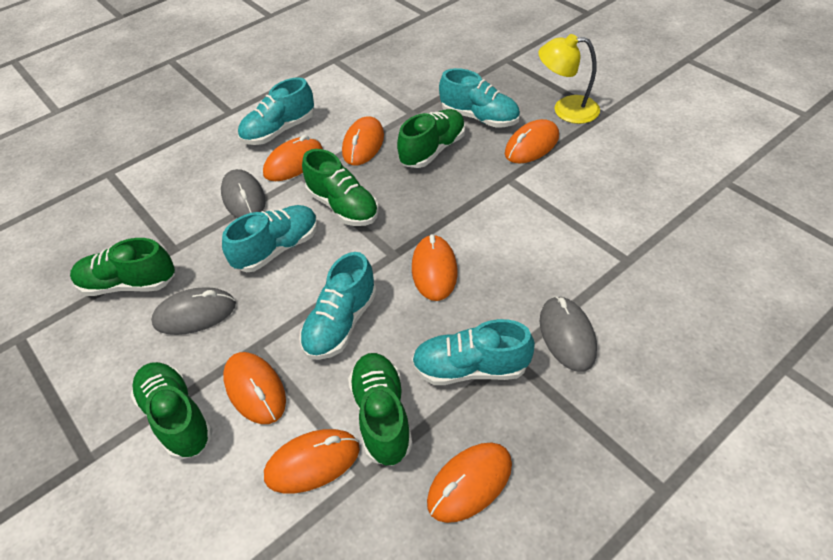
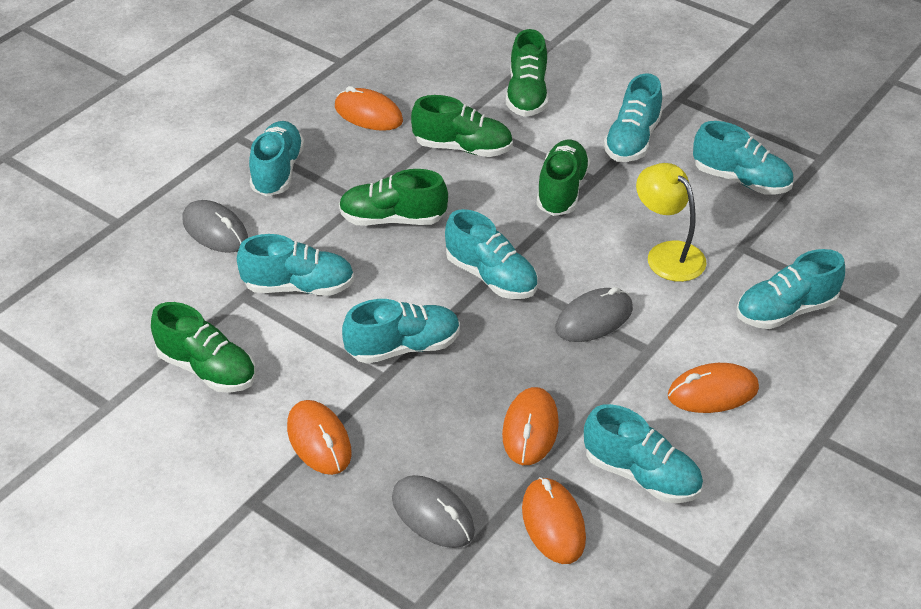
orange mouse: [223,352,286,424] [263,135,323,181] [264,429,360,493] [342,117,384,165] [412,234,458,301] [427,443,512,523] [505,119,559,163] = 7 -> [287,400,352,475] [335,86,403,131] [502,387,559,465] [522,477,586,564] [668,363,759,413] = 5
turquoise shoe: [222,205,318,272] [238,77,314,145] [299,252,377,360] [412,319,535,385] [439,68,520,128] = 5 -> [237,234,354,296] [249,121,304,196] [342,299,460,364] [445,209,538,299] [584,404,703,503] [603,73,662,162] [693,121,793,195] [736,249,845,329] = 8

